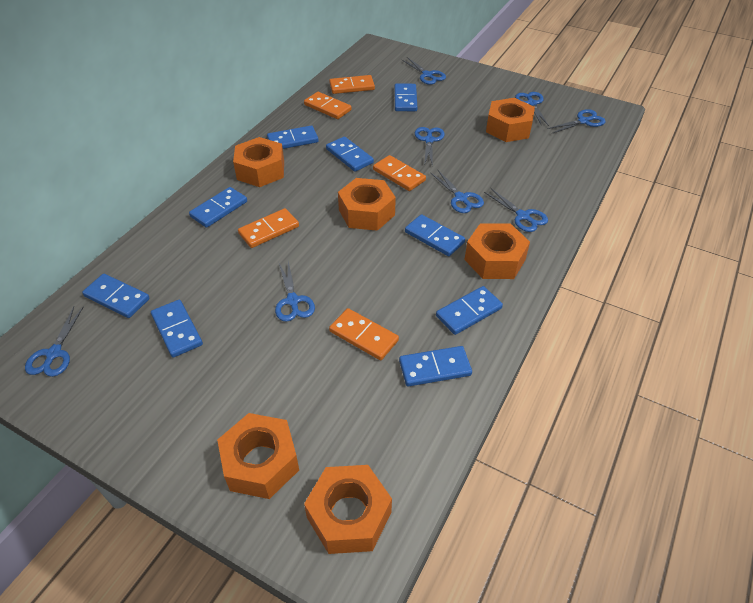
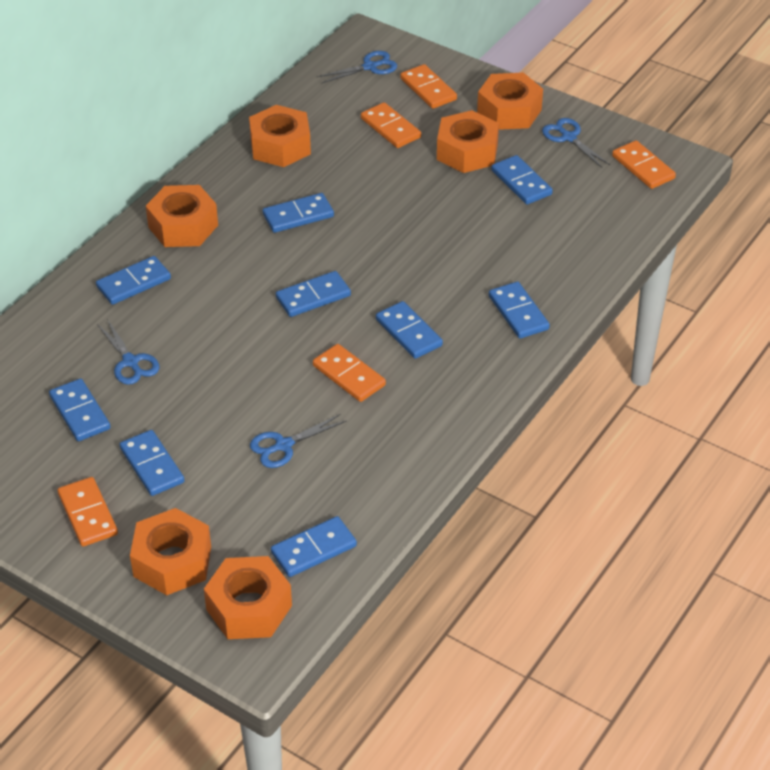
blue scissors: [25,306,84,377] [275,261,315,321] [401,57,446,85] [415,127,445,167] [431,170,484,213] [484,188,548,232] [515,92,549,126] [547,109,606,133] = 8 -> [97,319,159,385] [250,414,347,468] [318,51,397,83] [542,118,610,168] = 4

